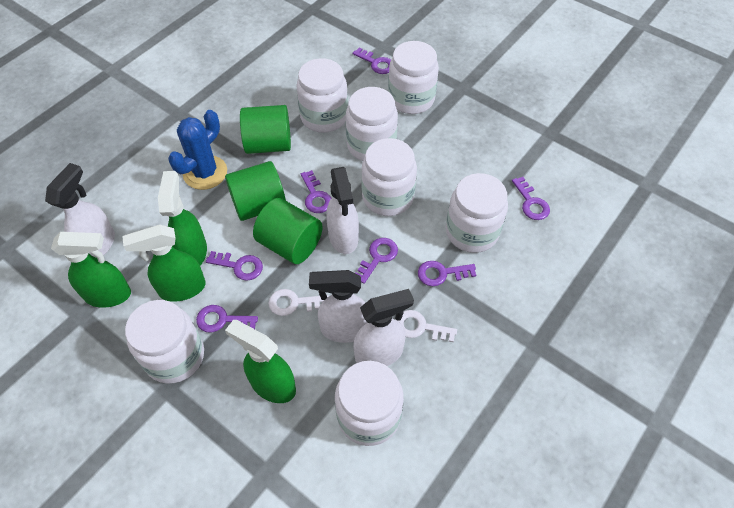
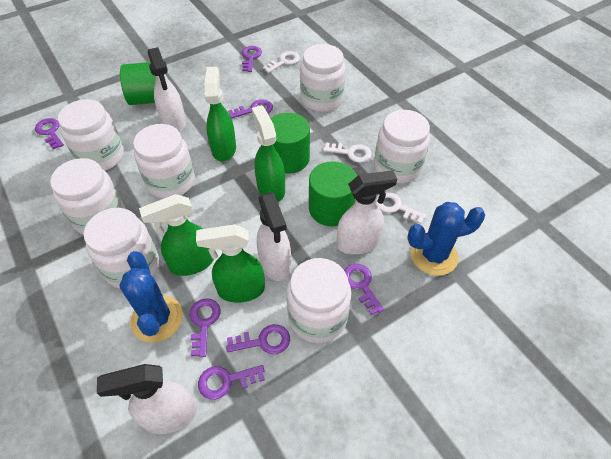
blue cactus: [168,110,227,190] = 1 -> [119,251,183,343] [407,202,485,276] = 2
white key: [269,289,329,316] [397,310,457,342] = 2 -> [263,51,300,73] [323,142,372,163] [375,192,427,224] = 3

